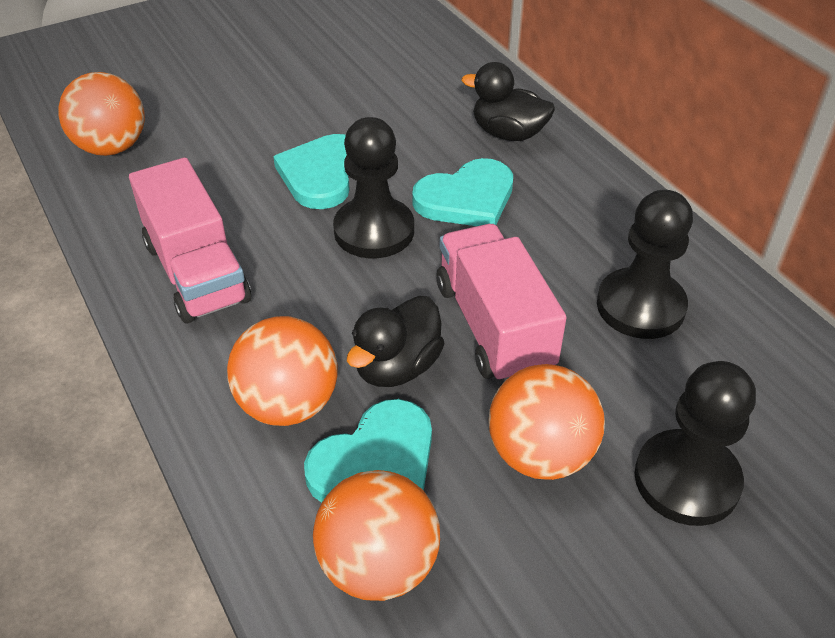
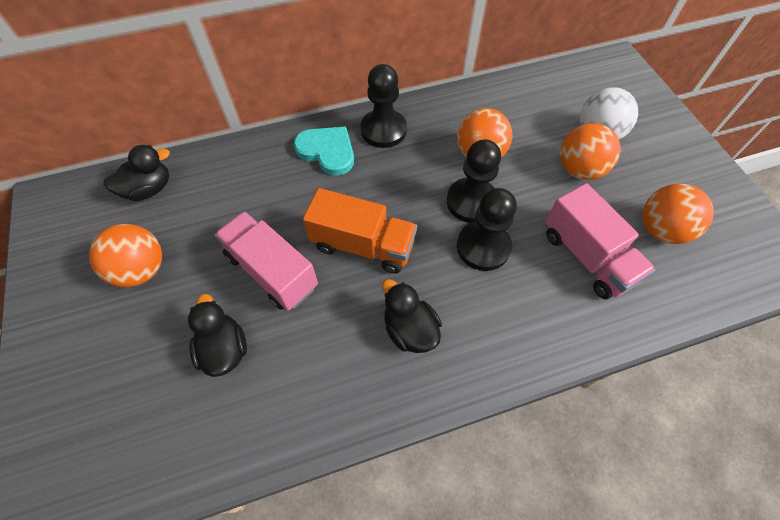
black duck: [347,296,445,387] [462,62,555,141] = 2 -> [104,145,170,201] [188,294,247,377] [382,279,442,353] = 3
orange truck: none = 0 -> [303,188,417,273] = 1
turquoise heart: [273,134,350,209] [304,399,432,503] [412,158,513,226] = 3 -> [294,127,354,176] = 1
white ball: none = 0 -> [580,87,638,139] = 1

